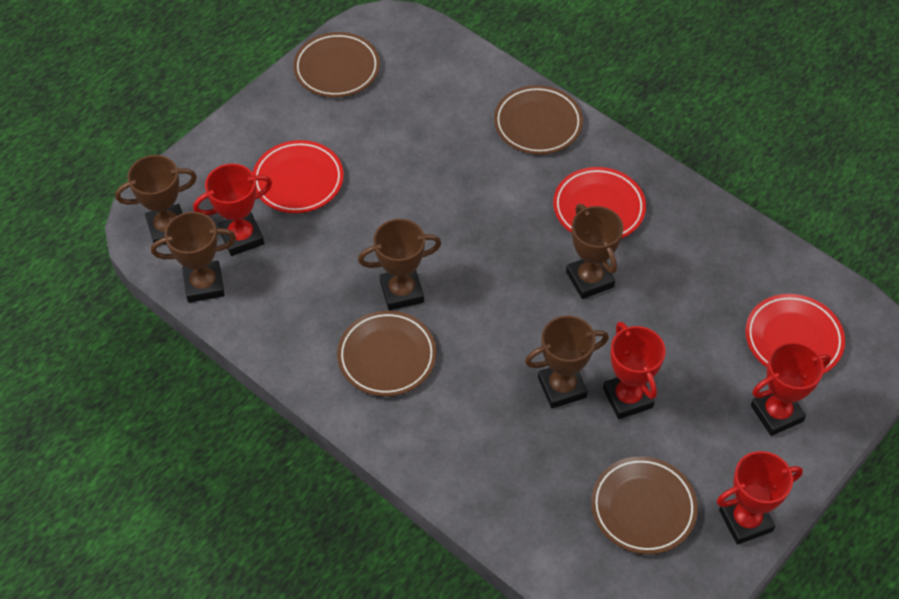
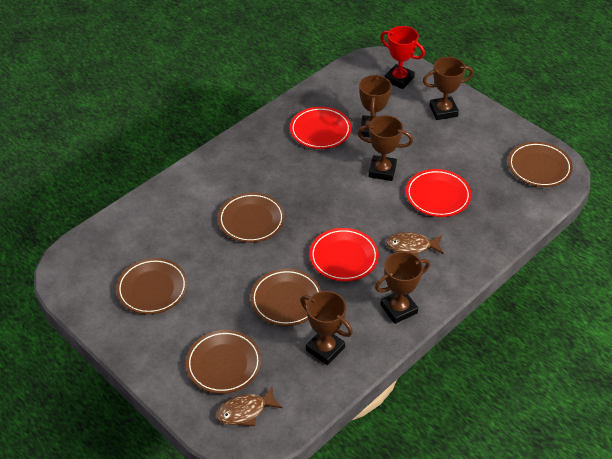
brown fish: none = 0 -> [216,386,283,426] [386,232,444,256] = 2
brown plate: [293,32,380,97] [337,310,436,396] [494,85,583,154] [591,456,698,554] = 4 -> [116,258,188,315] [186,330,262,394] [218,193,285,243] [251,269,322,326] [508,142,573,187] = 5
red trophy: [193,164,272,256] [603,322,666,419] [717,451,803,545] [751,342,831,436] = 4 -> [380,26,425,89] = 1

